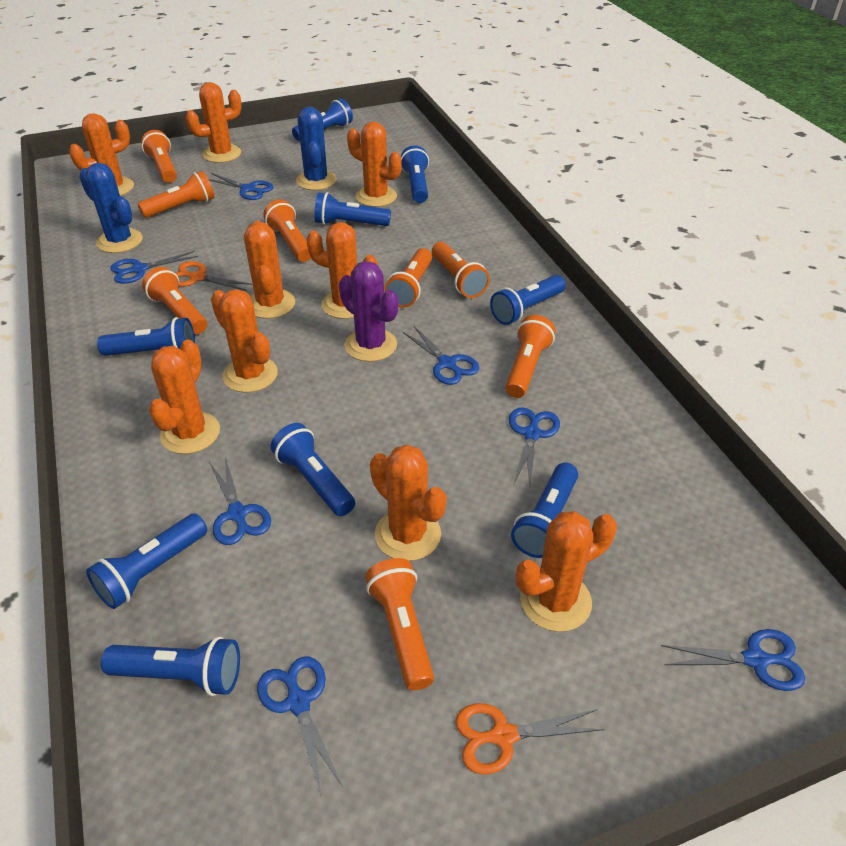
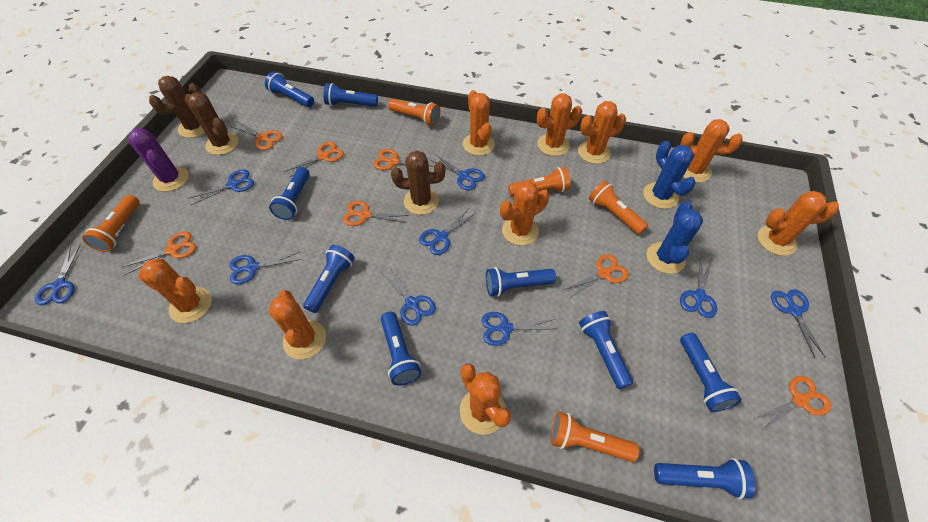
blue scissors: [110,251,198,284] [208,173,273,200] [209,457,271,545] [257,656,343,795] [403,326,479,385] [509,407,560,485] [661,629,805,691] = 7 -> [35,244,81,305] [188,169,254,205] [229,252,301,284] [381,267,436,326] [419,209,476,255] [430,154,485,190] [481,312,557,346] [680,258,717,318] [771,289,826,358] = 9
brown cactus: none = 0 -> [149,76,205,138] [185,92,239,155] [391,151,446,215] = 3
orange flashlight: [138,171,214,218] [141,130,177,183] [142,267,207,334] [263,200,311,262] [365,558,434,690] [384,248,432,308] [432,242,490,298] [505,315,556,398] = 8 -> [82,195,139,252] [388,99,440,126] [508,167,571,197] [551,412,639,462] [589,181,648,234] = 5
orange scissors: [175,261,253,291] [455,703,604,774] = 2 -> [122,232,196,275] [232,121,283,150] [284,142,344,178] [343,201,410,226] [373,149,431,172] [563,254,629,298] [754,376,831,431] = 7

